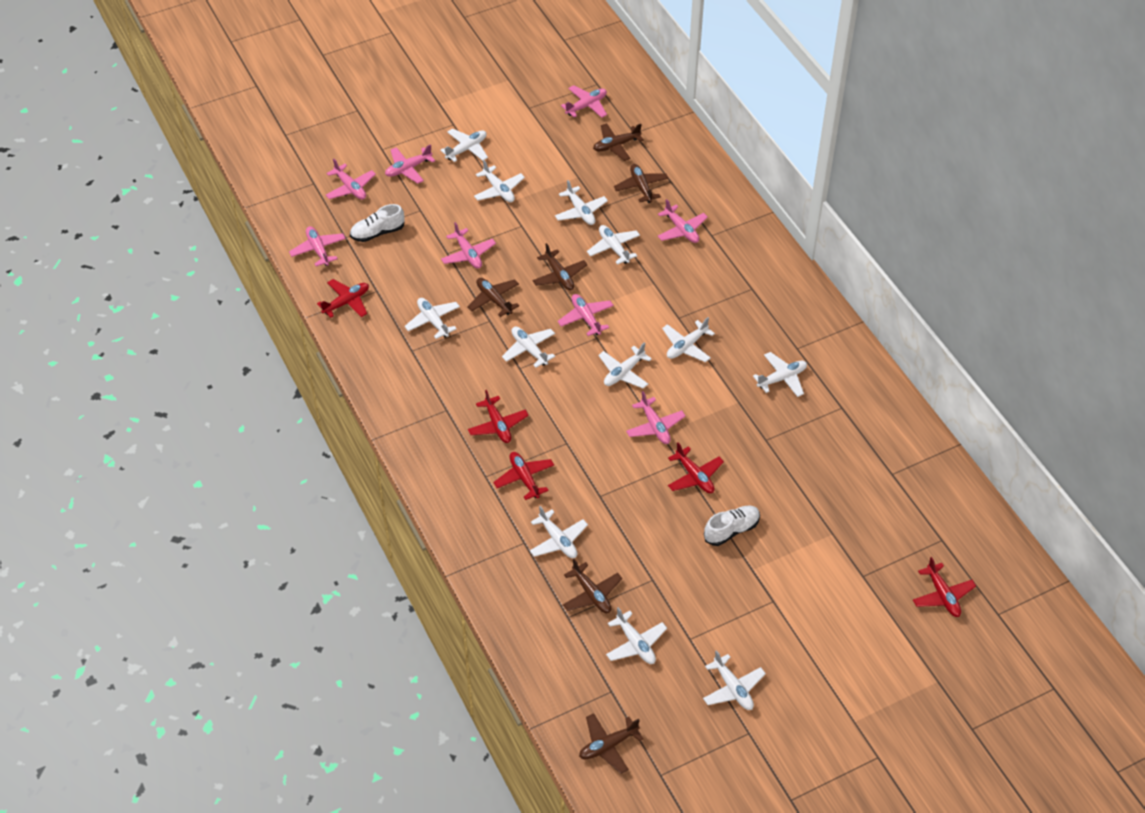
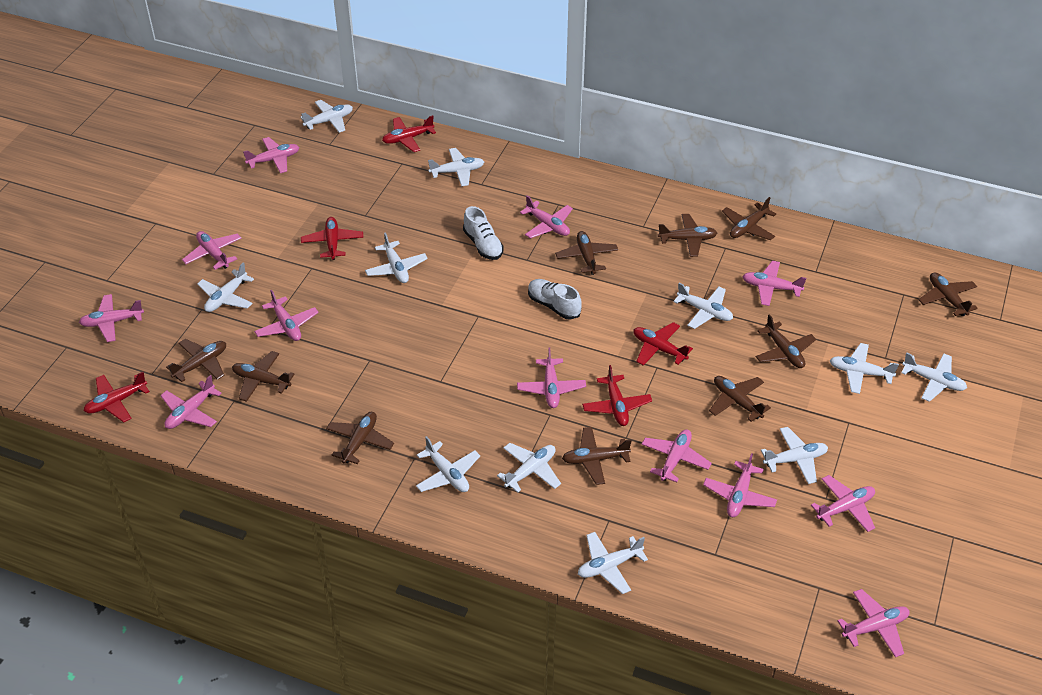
brown plane: [467,278,519,317] [533,243,587,290] [563,559,622,613] [579,713,643,774] [593,123,644,161] [614,164,669,203] = 6 -> [166,339,226,382] [232,351,294,402] [326,412,394,464] [555,231,618,275] [562,427,632,485] [658,214,717,257] [709,376,771,422] [722,197,776,240] [756,314,816,368] [918,272,978,316] = 10
pink plane: [289,226,346,266] [326,159,376,200] [385,144,435,184] [441,222,496,269] [557,294,614,336] [561,85,607,118] [626,391,685,444] [657,199,708,243] = 8 -> [79,294,144,342] [160,375,222,429] [182,231,241,270] [243,137,299,173] [254,290,319,341] [517,347,586,408] [520,195,573,239] [641,429,712,483] [703,453,777,517] [742,261,806,306] [811,475,875,532] [837,589,909,657] = 12
white plane: [404,298,460,339] [440,128,488,162] [474,160,525,202] [502,327,555,368] [530,506,588,558] [555,180,608,225] [587,225,640,265] [598,342,652,389] [606,607,667,664] [662,317,715,362] [703,650,766,710] [753,352,807,397] = 12 -> [197,263,254,312] [300,100,353,133] [365,232,428,283] [416,436,480,492] [428,148,484,187] [497,443,561,493] [578,532,648,594] [673,283,733,329] [761,427,828,484] [829,343,899,394] [901,352,967,402] = 11

